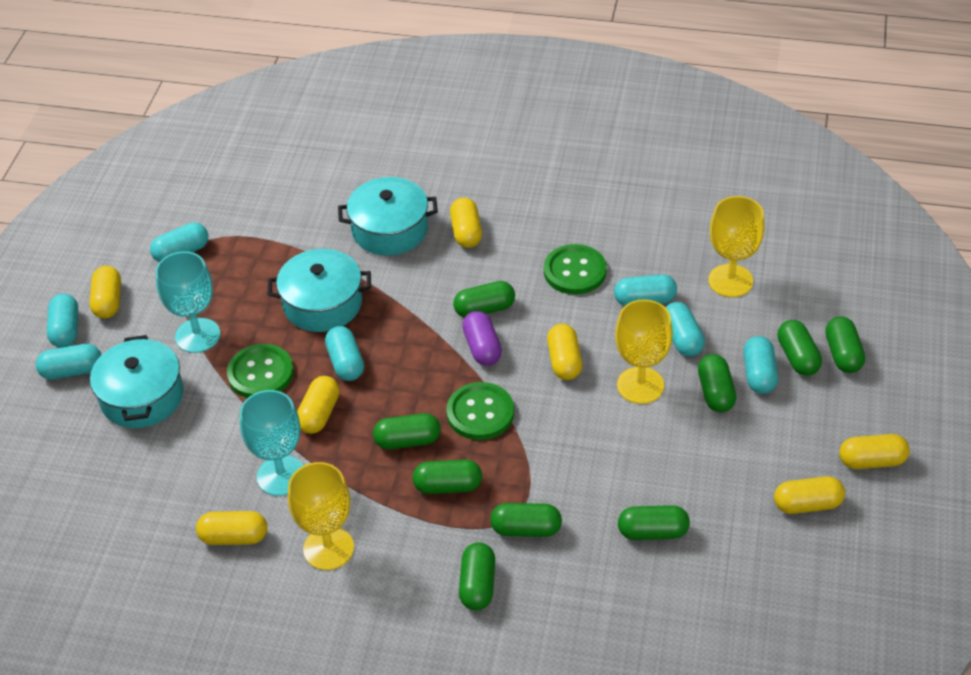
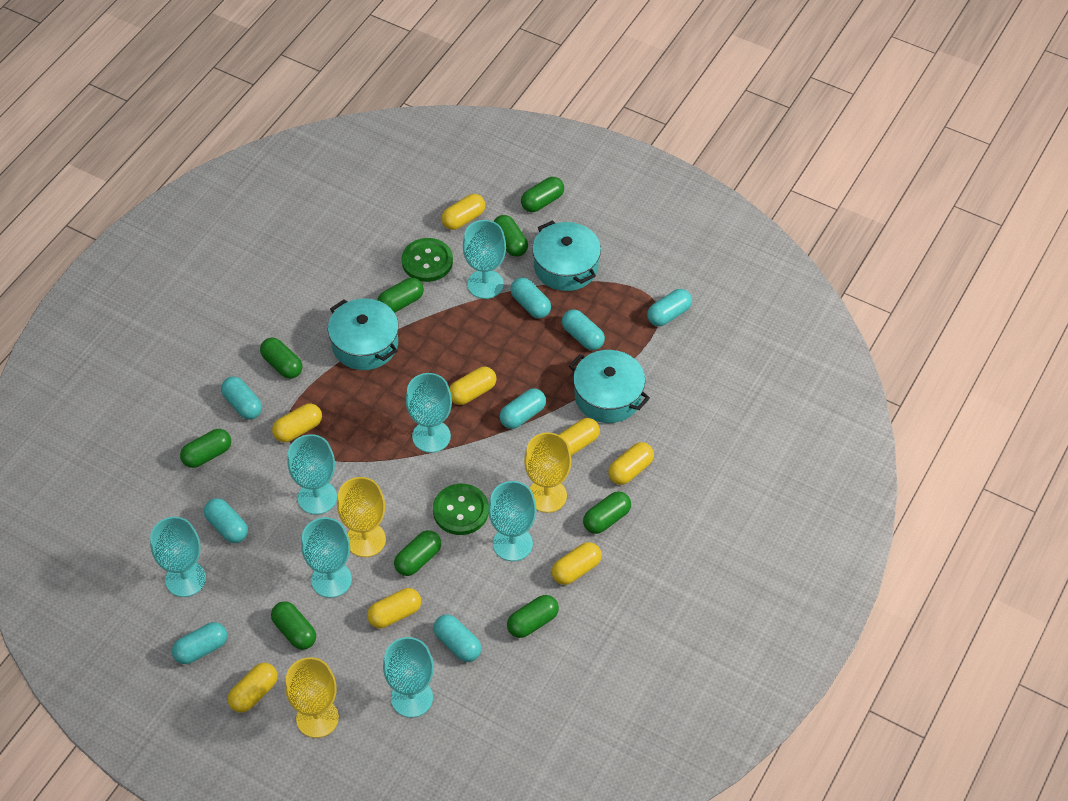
green button: [227,344,294,398] [446,382,514,440] [544,244,607,295] = 3 -> [402,238,453,282] [433,484,489,535] = 2
purple capsule: [462,311,502,366] = 1 -> none = 0
turquoise capsule: [36,344,101,379] [47,294,78,348] [150,222,208,262] [325,326,364,381] [614,274,677,306] [665,302,705,356] [743,336,778,394] = 7 -> [172,622,227,664] [204,498,248,543] [221,376,262,420] [433,614,481,662] [500,388,546,429] [510,277,551,319] [562,309,605,350] [647,289,692,326] = 8
turquoise goblet: [156,251,220,353] [240,390,304,496] = 2 -> [150,517,206,597] [287,434,337,515] [301,517,352,598] [383,637,434,718] [406,373,452,453] [463,220,506,299] [488,481,536,561] = 7
yellow capsule: [90,266,121,319] [196,511,267,545] [297,376,340,434] [450,198,482,248] [547,324,582,380] [774,476,845,514] [839,434,910,469] = 7 -> [228,663,278,713] [272,404,322,442] [367,588,421,628] [441,194,486,230] [449,367,496,405] [552,542,602,585] [559,418,600,456] [608,442,654,485] = 8

